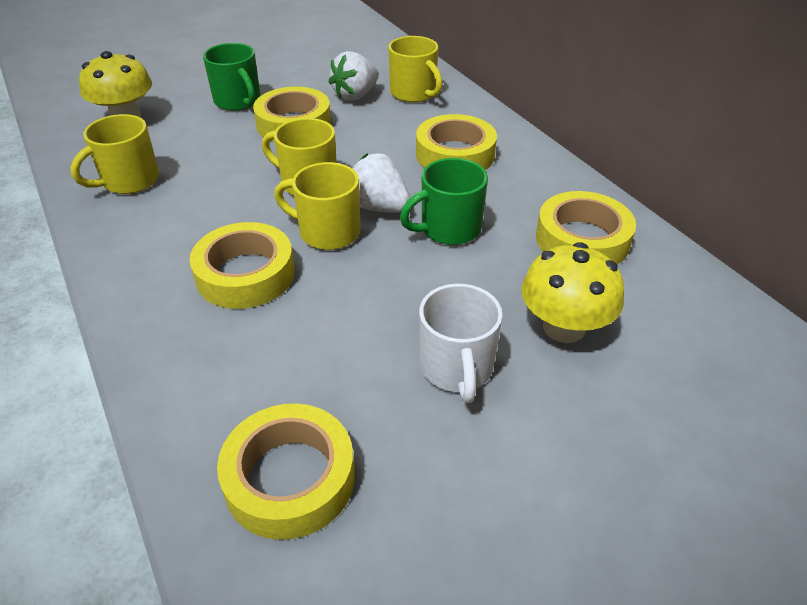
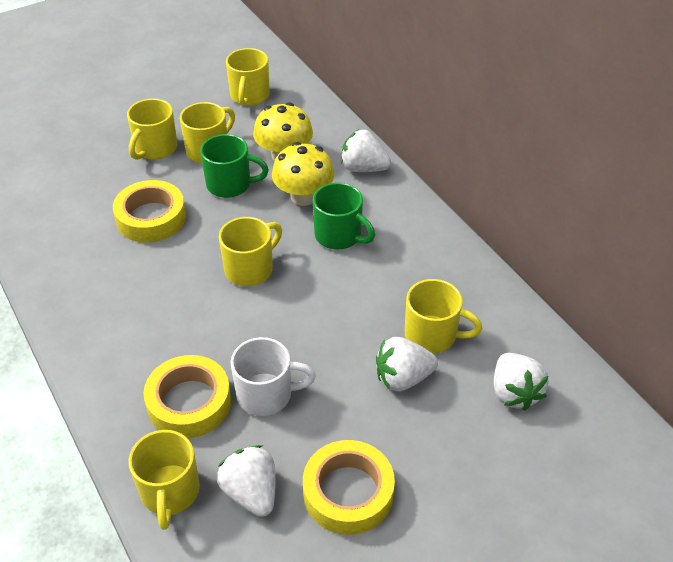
white strawberry: [329,51,379,101] [352,153,410,213] = 2 -> [217,445,276,517] [341,129,391,172] [376,337,438,392] [494,353,549,411] = 4
yellow mug: [71,114,159,194] [262,118,337,195] [274,162,361,250] [388,36,443,103] = 4 -> [127,99,177,160] [129,430,200,530] [180,102,235,163] [219,217,282,286] [226,48,270,106] [405,279,482,353] = 6
yellow tape: [190,222,295,309] [217,403,355,540] [253,87,331,142] [416,114,497,170] [536,191,636,265] = 5 -> [113,180,186,243] [144,355,231,438] [303,440,395,535] = 3

